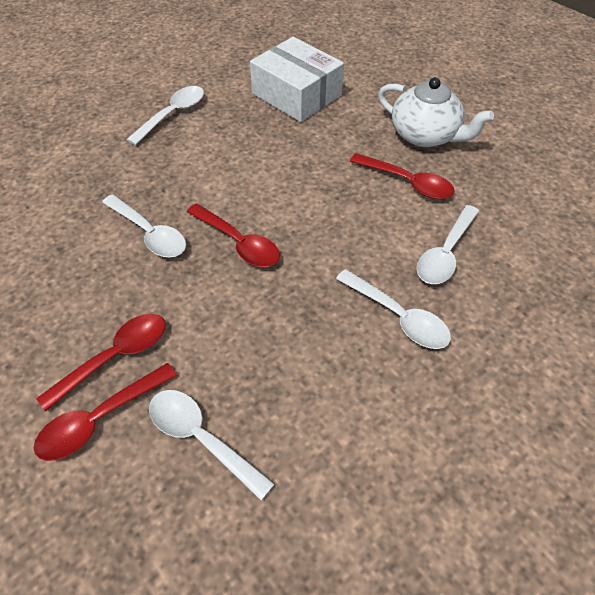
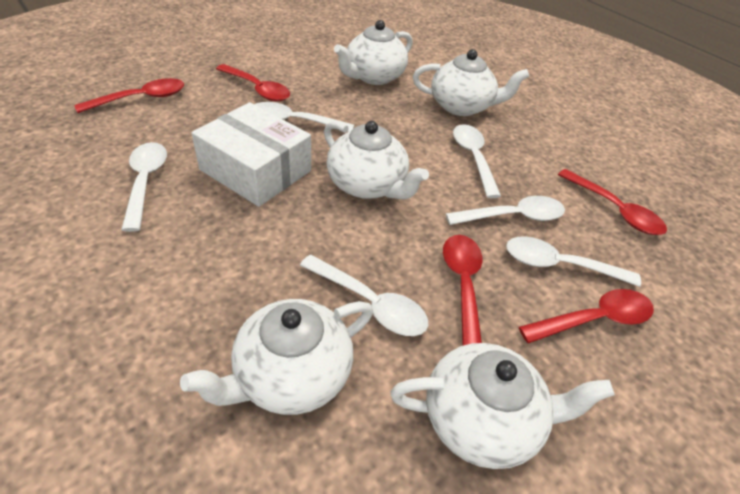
red spoon: [34,363,177,461] [36,314,166,411] [186,203,280,267] [350,153,454,199] = 4 -> [74,78,184,113] [216,64,290,101] [443,235,482,346] [519,289,654,343] [558,169,667,235] = 5
white spoon: [102,194,186,257] [126,86,204,145] [149,390,275,500] [336,269,451,349] [417,205,479,284] = 5 -> [121,142,167,232] [254,102,354,132] [300,255,428,336] [446,196,565,225] [453,124,501,198] [506,236,641,287] = 6
white teapot: [378,77,494,147] = 1 -> [180,299,373,415] [324,121,429,199] [334,20,413,85] [390,343,615,469] [413,49,529,116] = 5

